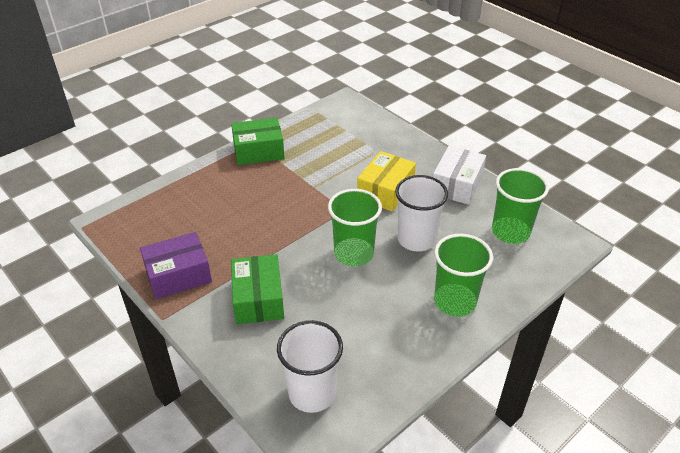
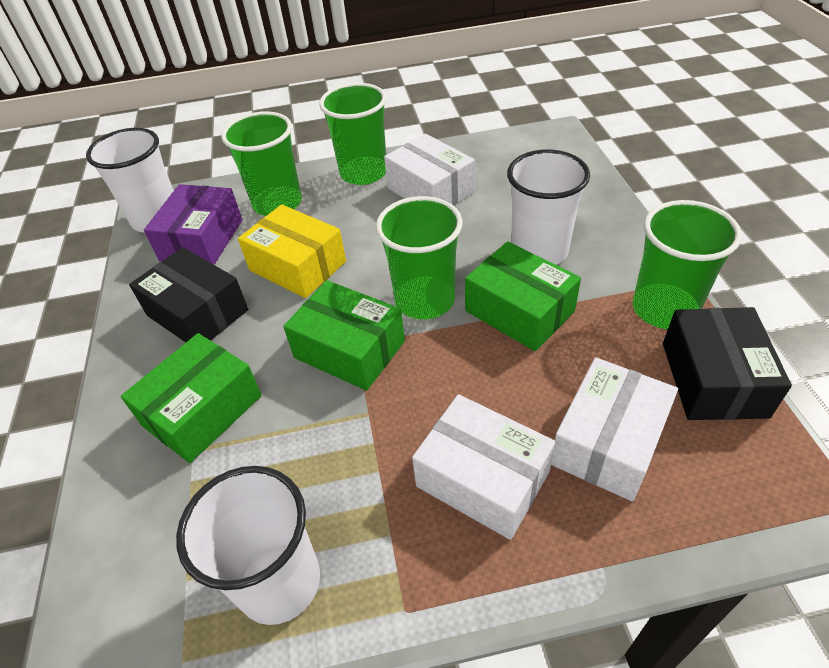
black box: none = 0 -> [129,247,248,342] [663,307,792,420] = 2
green box: [231,118,284,165] [231,254,284,324] = 2 -> [121,333,262,463] [283,280,405,391] [465,242,581,351] = 3
green cup: [328,189,382,267] [434,234,493,317] [492,168,549,244] = 3 -> [221,111,302,216] [319,83,386,185] [376,196,463,319] [633,200,742,329] = 4
white box: [433,146,486,205] = 1 -> [384,134,475,206] [412,394,556,540] [551,357,678,501] = 3
white cup: [277,320,343,413] [395,175,448,252] = 2 -> [86,128,174,232] [176,466,320,625] [507,150,590,265] = 3

